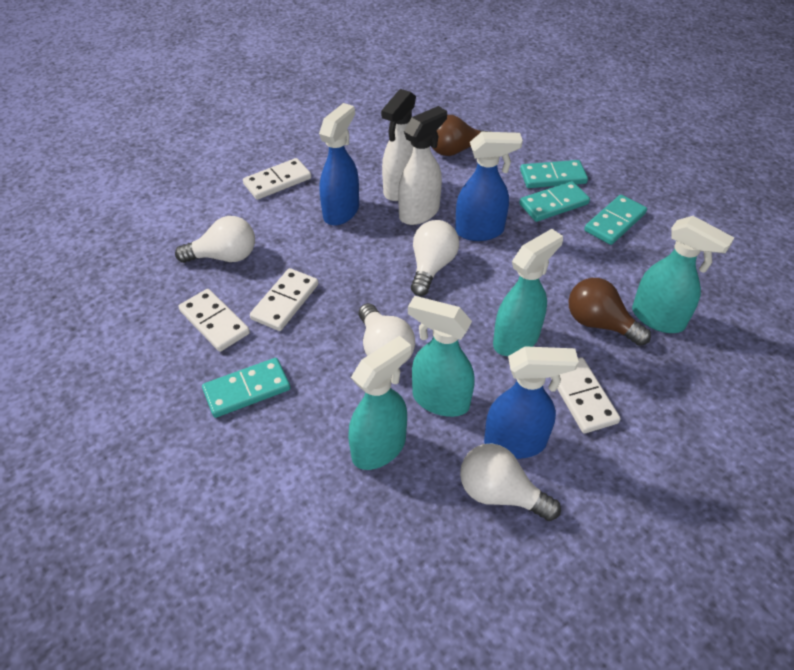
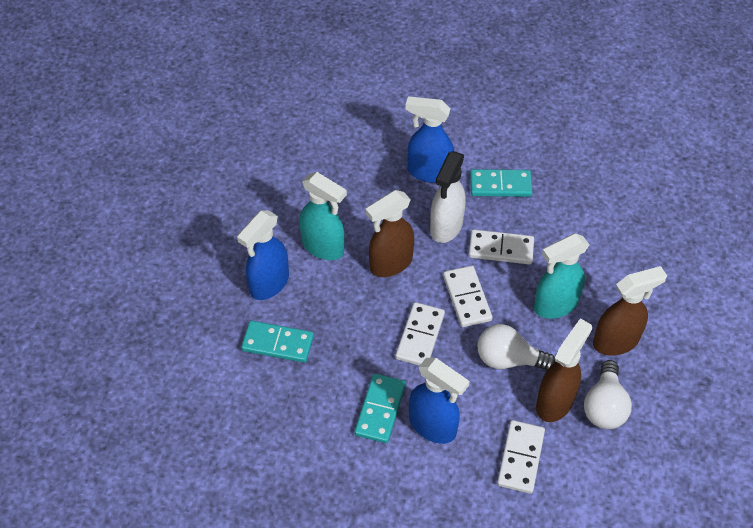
brown light bulb: [432,115,491,156] [568,278,651,346] = 2 -> none = 0
brown spray bottle: none = 0 -> [365,190,414,277] [536,318,592,422] [593,266,667,356] = 3
turquoise domino: [202,358,290,418] [519,181,590,222] [520,160,588,188] [584,195,647,245] = 4 -> [241,321,314,363] [355,373,406,443] [470,169,532,197] = 3
turquoise spray bottle: [348,336,411,470] [408,296,475,417] [493,229,563,356] [632,216,734,333] = 4 -> [299,172,347,260] [534,233,590,319] = 2
white light bulb: [175,216,255,263] [359,303,415,364] [411,220,459,296] [460,443,561,521] = 4 -> [478,324,556,370] [584,360,632,429] = 2
white spray bottle: [381,89,416,201] [398,106,447,225] = 2 -> [430,151,466,243] = 1

